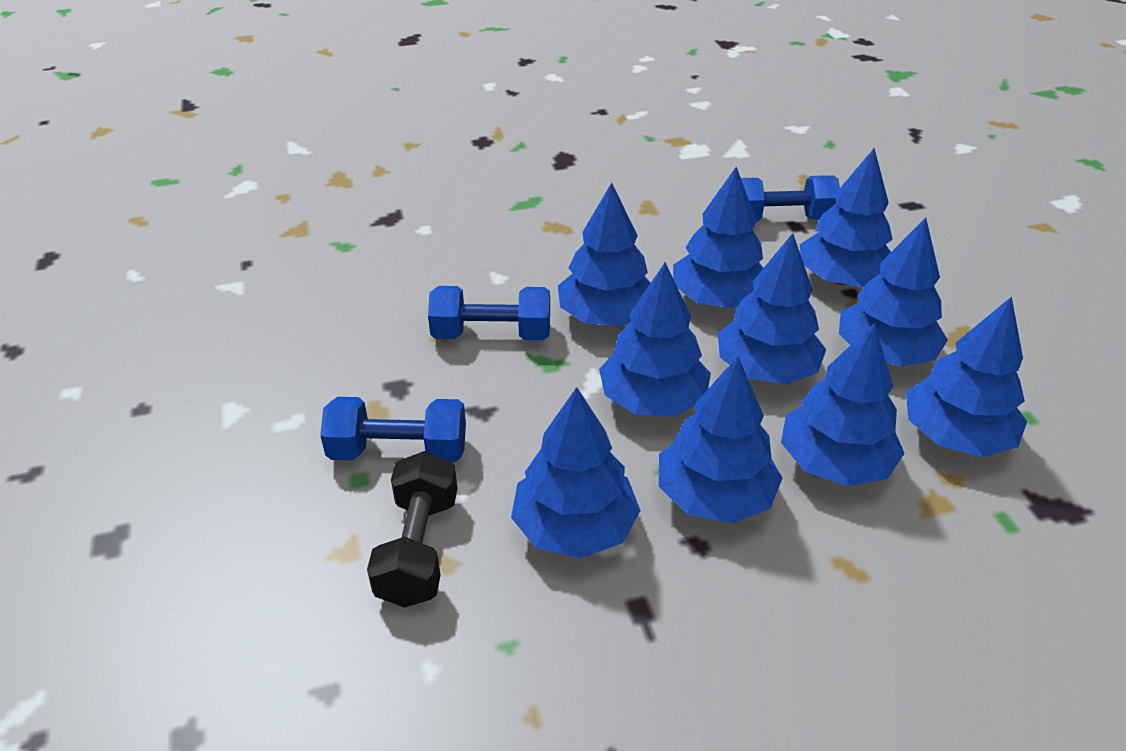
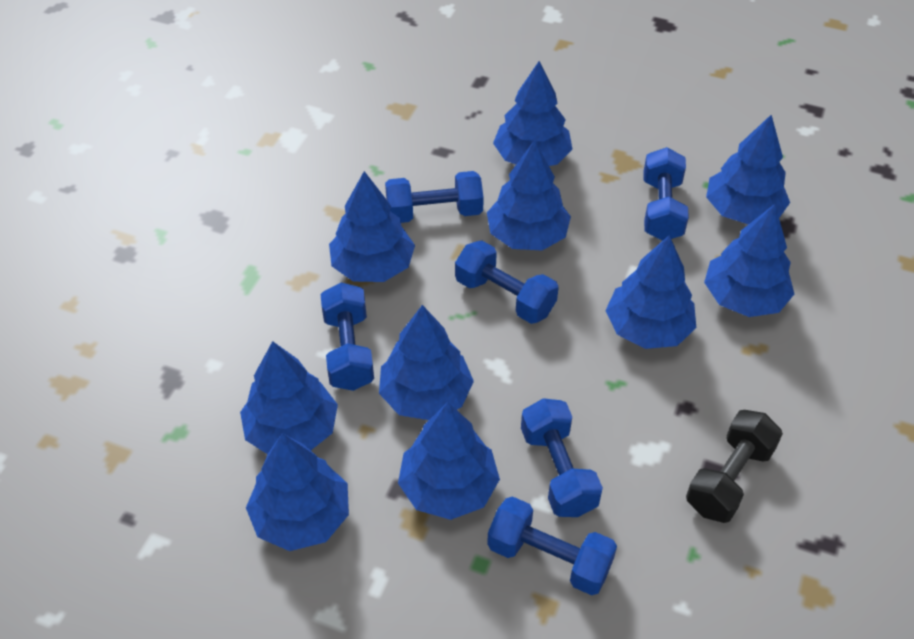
blue dumbbell: [320,397,466,463] [428,286,550,340] [741,175,840,222] = 3 -> [321,282,374,391] [385,171,484,223] [455,240,559,324] [487,496,617,595] [521,398,603,517] [643,147,689,241] = 6

